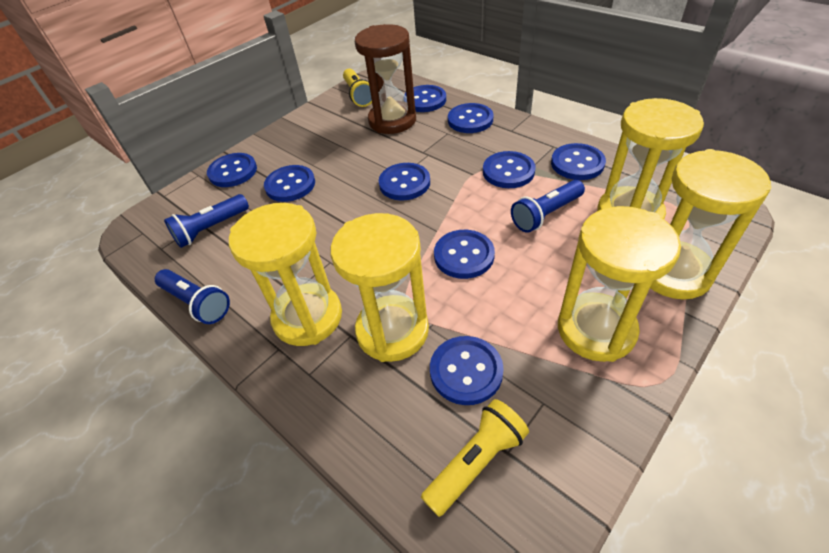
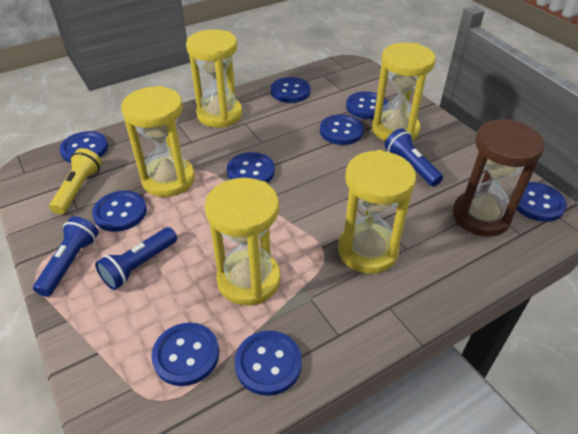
yellow flashlight: [343,68,372,107] [421,399,529,517] = 2 -> [50,148,102,214] = 1

